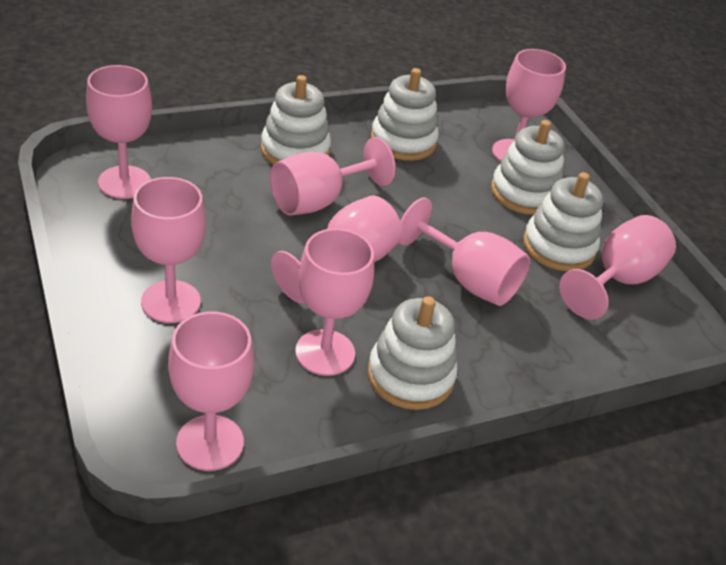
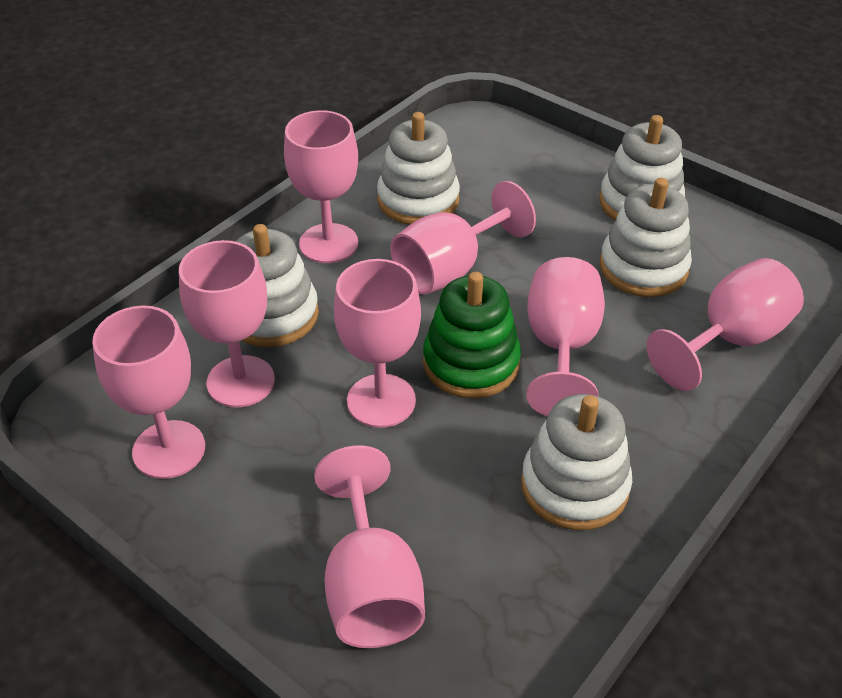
green stacking toy: none = 0 -> [423,272,521,398] = 1
pink goblet: [86,65,152,199] [131,177,206,323] [168,311,254,471] [270,137,395,216] [271,196,402,303] [295,228,374,376] [399,198,530,306] [492,49,566,162] [559,215,676,320] = 9 -> [92,306,205,479] [179,240,275,408] [284,110,358,263] [314,446,425,648] [334,259,421,428] [391,181,536,295] [526,257,605,417] [646,258,804,391] = 8

